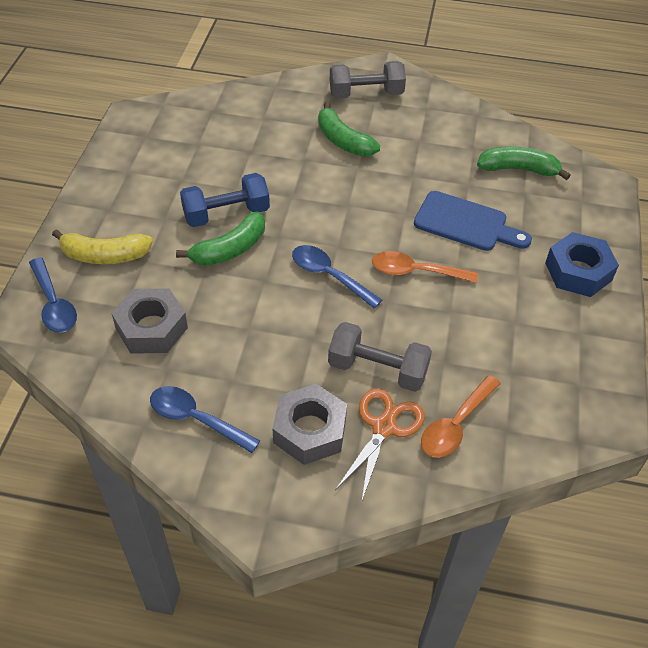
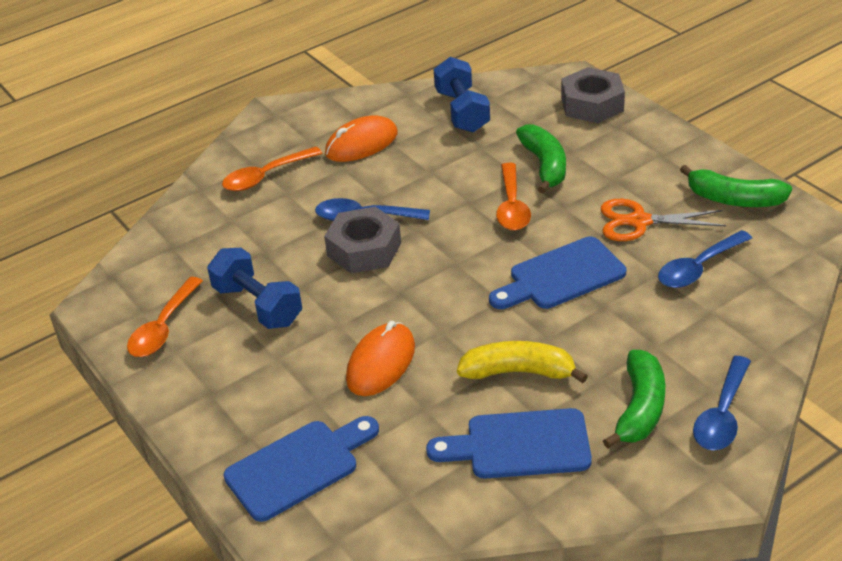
blue cutting board: [414,191,532,251] = 1 -> [224,416,379,522] [426,408,592,479] [489,237,626,309] = 3
blue dumbbell: [180,173,270,227] = 1 -> [207,248,302,329] [434,57,490,133] = 2
blue nut: [545,232,619,297] = 1 -> none = 0
grey dumbbell: [328,322,432,392] [330,61,406,99] = 2 -> none = 0
orange mouse: none = 0 -> [325,115,398,162] [346,321,415,396] = 2
orange spoon: [372,251,478,283] [421,375,501,458] = 2 -> [127,277,203,357] [222,147,323,191] [496,163,531,230] = 3

